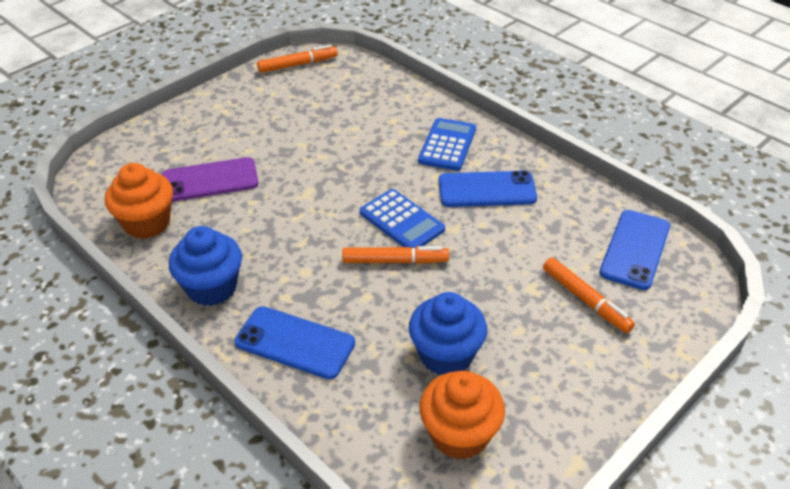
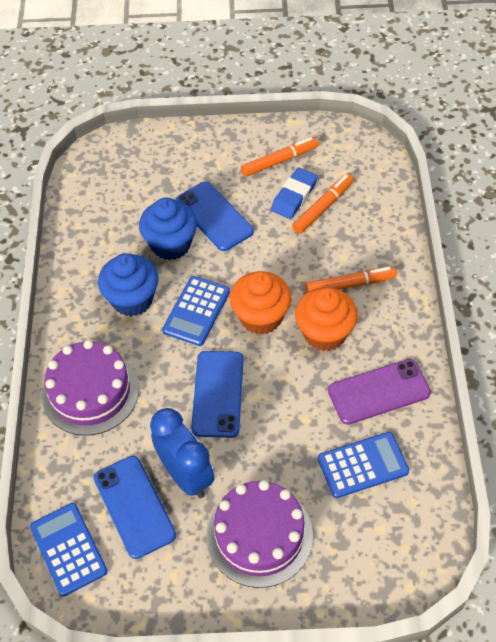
blue calculator: [360,189,445,248] [418,118,476,171] = 2 -> [30,503,108,596] [162,276,230,346] [318,432,409,498] = 3
blue clock: none = 0 -> [150,408,215,498] = 1
blue eraser: none = 0 -> [271,168,318,219] = 1
purple cake: none = 0 -> [42,340,139,436] [207,480,313,588] = 2

